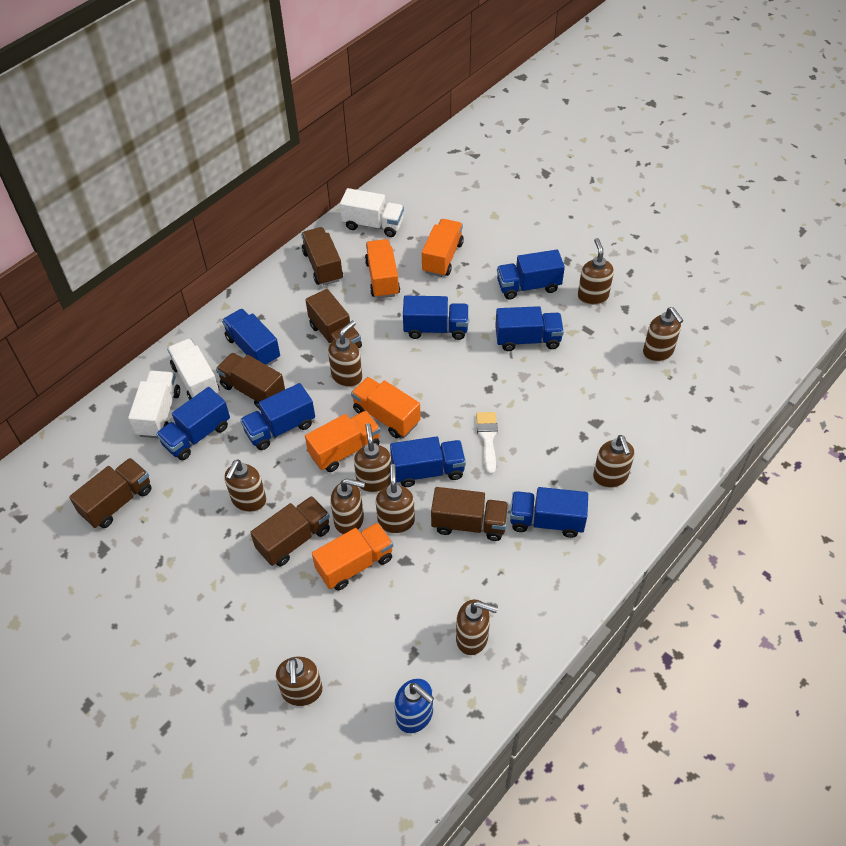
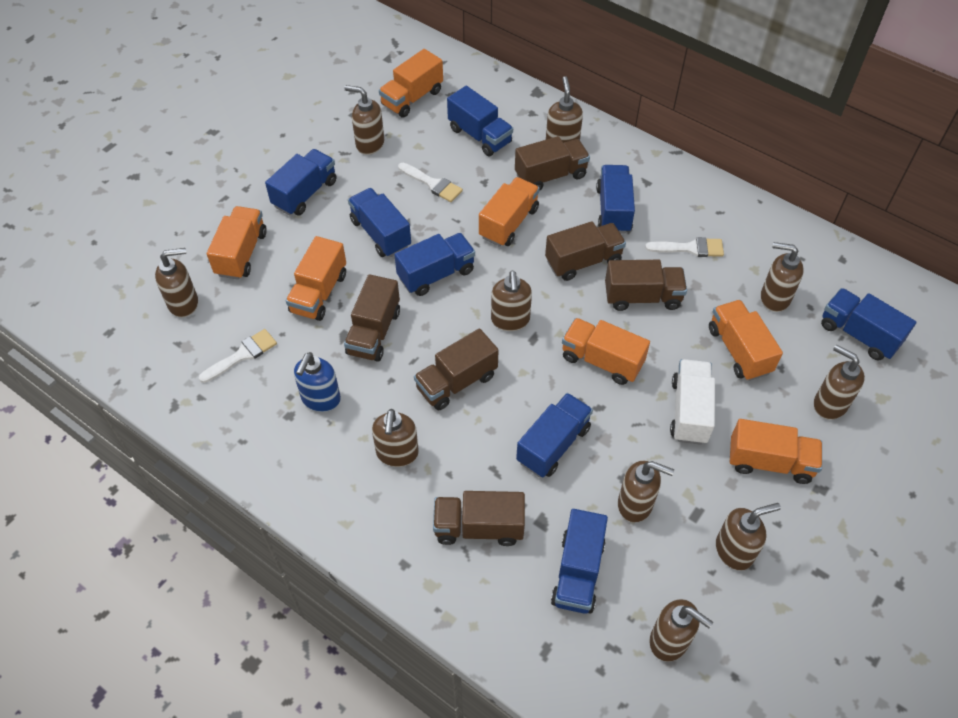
orange truck: [305,411,380,472] [312,523,393,590] [351,377,421,438] [365,239,400,299] [422,219,464,277] = 5 -> [207,206,267,280] [286,236,346,321] [379,49,443,118] [479,177,540,247] [562,318,650,385] [709,300,783,381] [730,419,822,484] = 7
white brush: [476,412,498,474] = 1 -> [199,329,277,383] [398,163,463,202] [645,237,724,257] = 3
white truck: [128,371,180,438] [167,338,220,400] [340,188,404,237] = 3 -> [670,359,715,445] = 1

